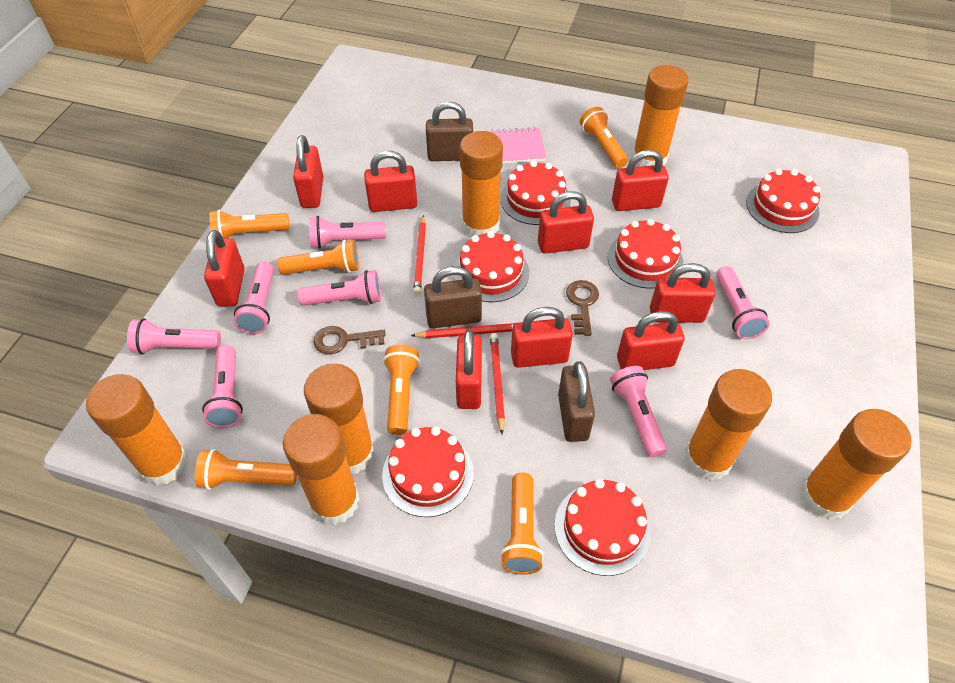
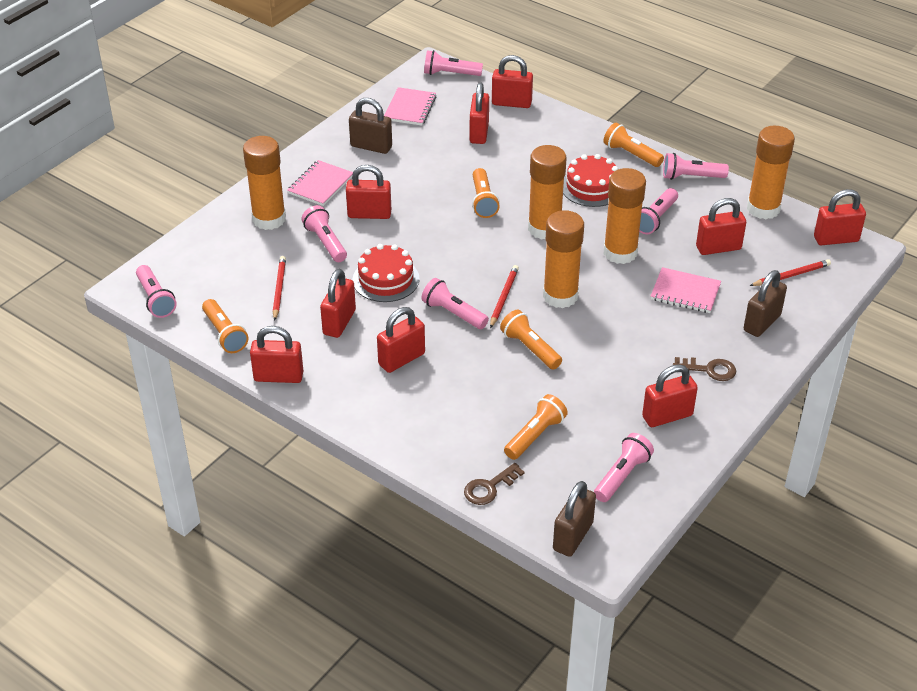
orange flashlight: [195,449,297,490] [210,210,290,238] [277,240,359,275] [383,345,420,435] [500,473,544,575] [580,107,628,168] = 6 -> [202,299,249,353] [472,168,500,218] [500,310,562,370] [504,394,568,460] [604,123,664,167] = 5
orange glue stick: [86,374,188,486] [283,414,360,525] [304,363,375,474] [460,131,503,237] [632,65,689,167] [684,369,772,481] [800,409,911,520] = 7 -> [243,136,286,230] [528,145,567,239] [543,210,584,308] [603,168,646,264] [747,126,795,219] = 5
pink notebook: [485,127,546,164] = 1 -> [287,160,353,206] [384,87,436,126] [651,267,721,313] = 3
red cake: [382,427,474,517] [454,231,529,302] [500,161,571,225] [554,479,651,576] [608,219,683,289] [746,169,820,233] = 6 -> [353,244,420,302] [563,154,618,207] = 2

